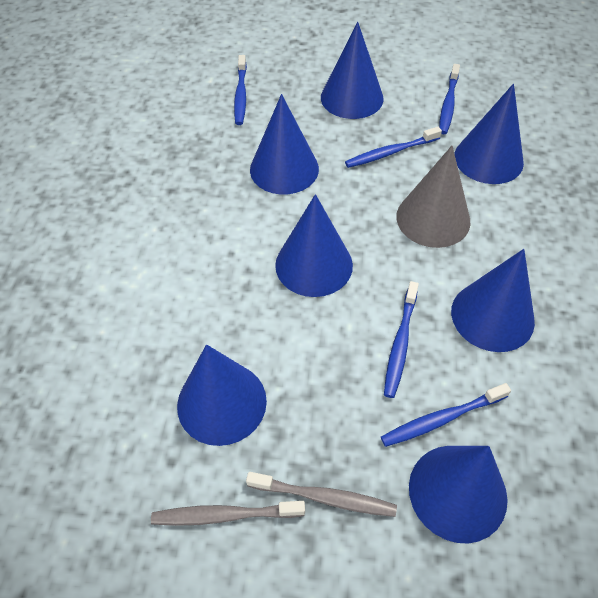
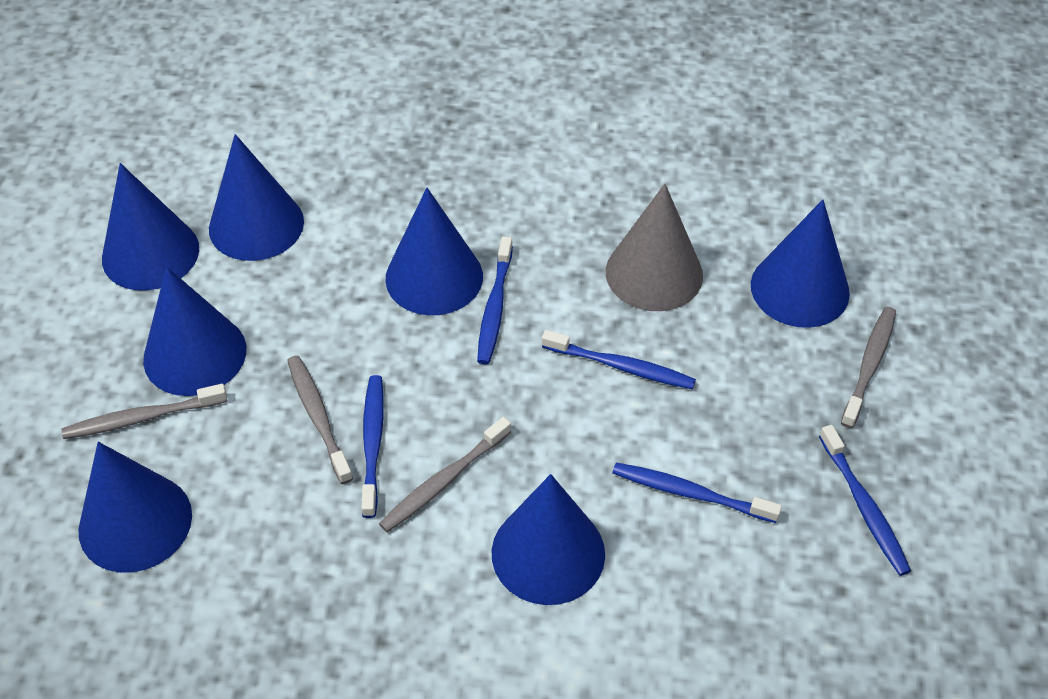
grey toothbrush: [151,501,305,526] [246,472,397,517] = 2 -> [61,384,227,439] [287,355,353,484] [379,417,511,532] [841,307,896,428] = 4

